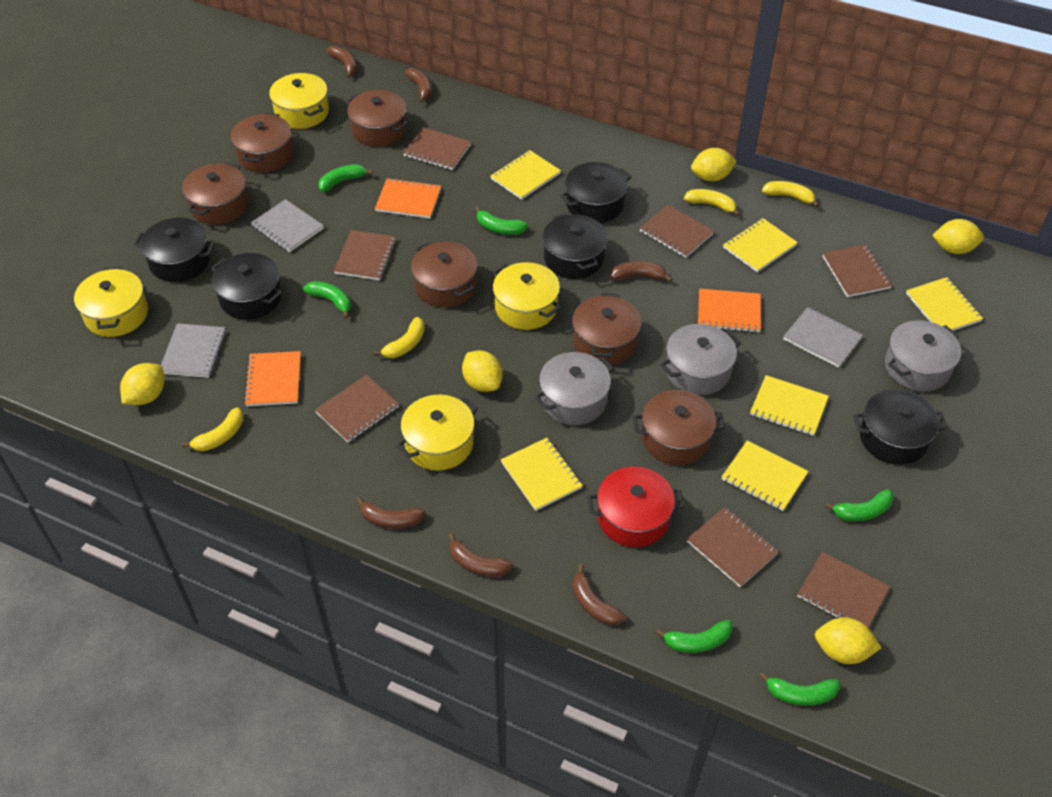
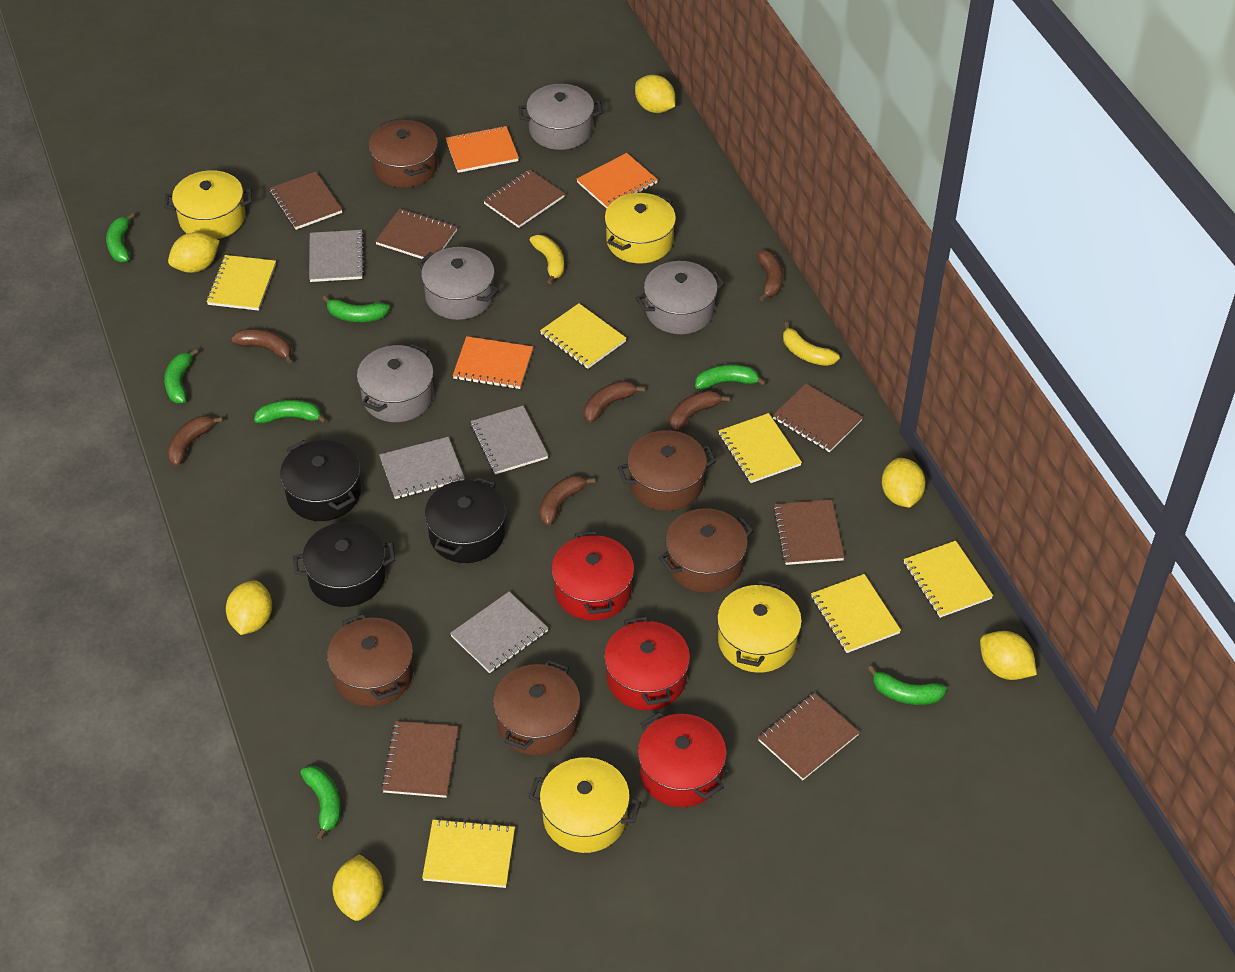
black pot: [134,218,215,282] [211,253,282,320] [542,213,608,279] [560,162,632,223] [854,389,947,465] = 5 -> [280,440,361,521] [293,522,395,607] [425,477,506,563] = 3
brown pot: [182,162,248,225] [231,113,293,172] [347,90,408,147] [411,241,477,308] [572,293,641,365] [633,390,725,465] = 6 -> [327,614,413,707] [369,119,438,188] [493,660,580,756] [618,430,716,511] [659,508,754,593] = 5
green banana: [303,281,351,318] [318,164,373,192] [475,206,528,235] [656,620,733,653] [759,672,840,706] [825,489,894,521] = 6 -> [106,213,135,262] [164,349,198,403] [254,400,327,424] [300,766,341,840] [322,295,390,322] [695,364,766,389] [868,665,947,705] = 7
grey notebook: [161,323,226,378] [251,199,324,252] [783,307,863,368] = 3 -> [309,230,364,282] [379,437,465,499] [450,592,549,673] [471,405,549,474] = 4
grey pot: [535,352,614,425] [660,324,741,395] [885,320,961,392] = 3 -> [357,344,434,422] [418,247,499,320] [519,84,602,150] [636,261,725,334] = 4
red pot: [588,467,684,547] = 1 -> [551,531,634,621] [604,616,690,710] [638,712,727,807] = 3
yellow banana: [182,407,243,451] [374,317,425,358] [684,189,739,217] [762,181,819,207] = 4 -> [530,235,564,284] [783,322,840,366] = 2
yellow lemon: [120,363,164,405] [462,350,503,392] [691,148,737,181] [815,617,882,664] [932,219,984,254] = 5 -> [168,232,220,273] [226,580,272,635] [332,854,384,921] [635,75,675,113] [882,458,926,508] [980,631,1037,680] = 6

